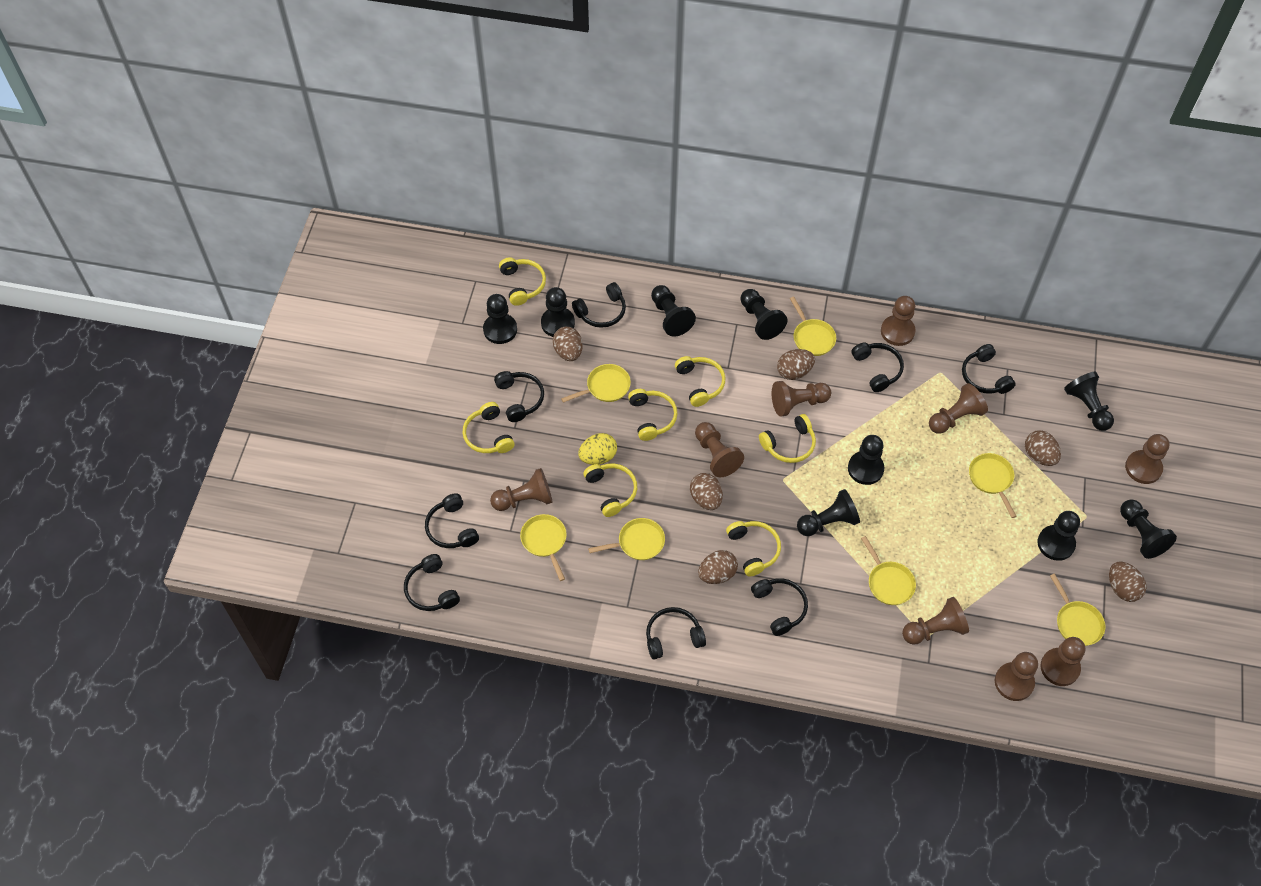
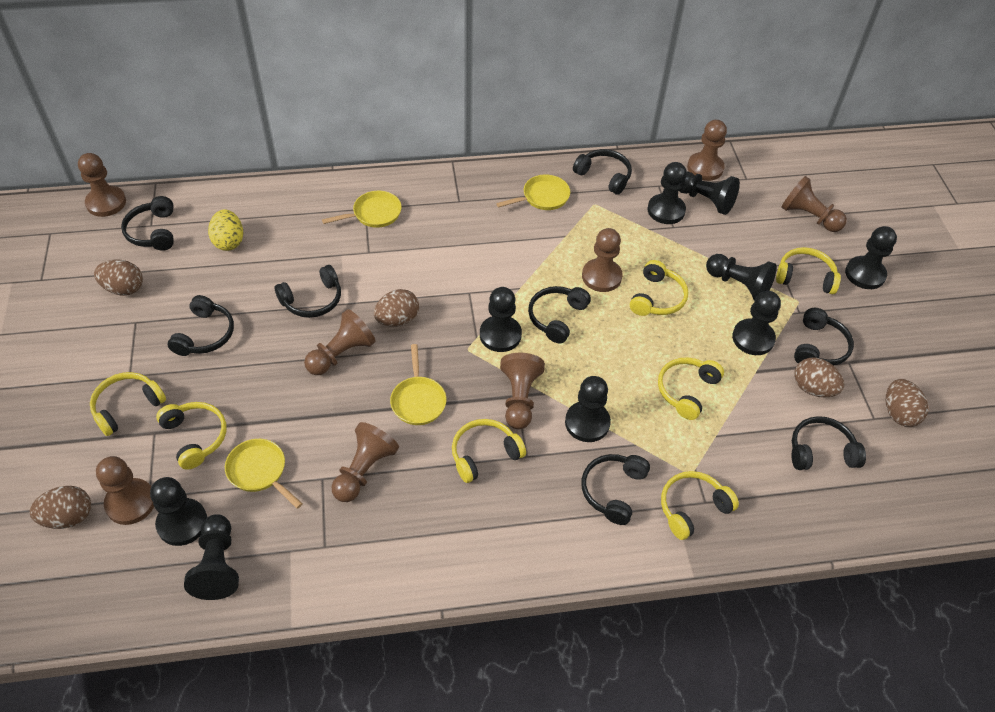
brown egg: [553,327,583,361] [690,473,723,510] [698,550,738,584] [777,349,815,380] [1025,430,1061,466] [1109,562,1146,602] = 6 -> [30,486,91,529] [94,259,143,295] [374,289,419,326] [794,358,844,397] [886,379,929,427] = 5
brown pawn: [490,468,552,511] [695,422,744,478] [772,381,831,417] [881,296,916,346] [902,597,969,645] [929,383,988,434] [995,652,1038,701] [1040,637,1085,686] [1125,434,1170,484] = 9 -> [78,153,126,217] [96,456,154,525] [304,309,376,375] [331,422,399,502] [500,353,545,429] [582,228,623,292] [687,120,727,181] [781,176,847,232] = 8
yellow pan: [520,514,567,581] [561,364,631,403] [588,518,665,560] [790,297,836,356] [861,536,916,605] [969,453,1017,518] [1050,574,1105,646] = 7 -> [225,439,303,509] [322,191,402,228] [390,344,446,425] [496,175,570,210] = 4

